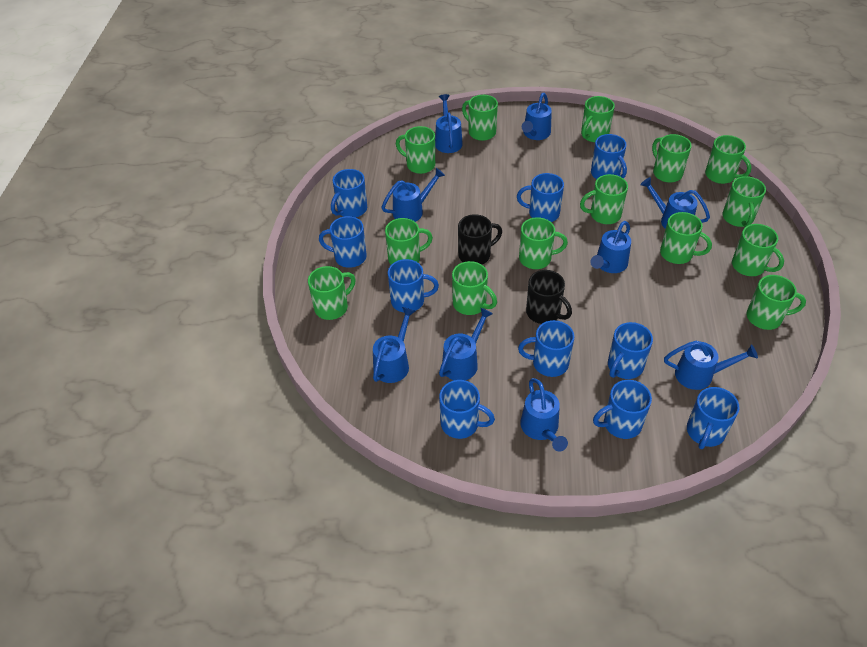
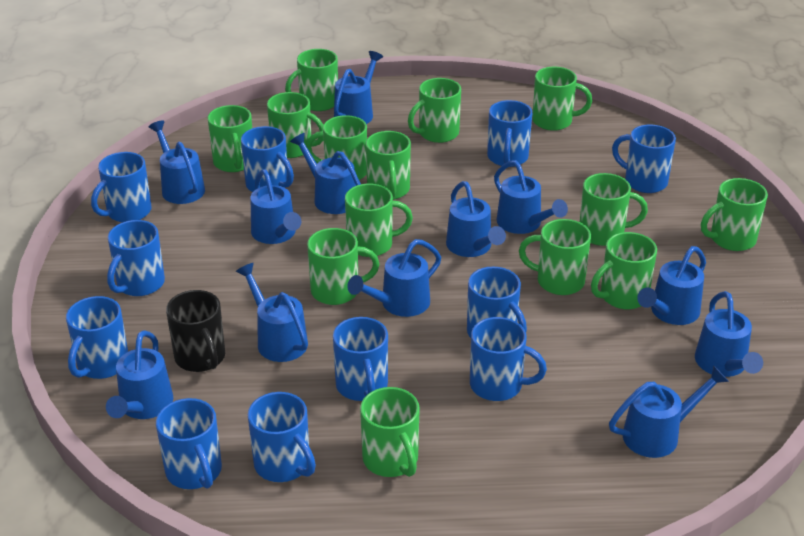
black mug: [458,214,502,265] [526,270,572,324] = 2 -> [166,290,225,372] = 1
blue mug: [319,216,367,268] [331,169,367,218] [388,259,439,312] [439,380,495,439] [517,173,564,222] [518,320,574,377] [591,134,627,179] [593,380,652,439] [608,322,653,379] [687,387,740,449] = 10 -> [66,296,128,379] [91,152,152,222] [107,220,165,296] [156,398,222,489] [241,126,294,192] [248,392,316,482] [333,317,388,401] [467,267,527,338] [470,317,547,401] [487,100,532,167] [612,125,676,193] = 11
blue watering can: [373,307,415,383] [381,168,445,222] [435,94,463,153] [439,308,493,380] [520,378,568,452] [522,93,552,140] [590,221,631,273] [640,177,710,229] [664,341,758,390] = 9 -> [106,330,173,419] [149,121,205,204] [236,263,308,362] [250,169,301,244] [290,133,361,214] [334,51,383,124] [347,239,441,317] [446,181,506,257] [494,160,568,234] [609,365,729,458] [637,246,706,325] [695,291,763,377] = 12

